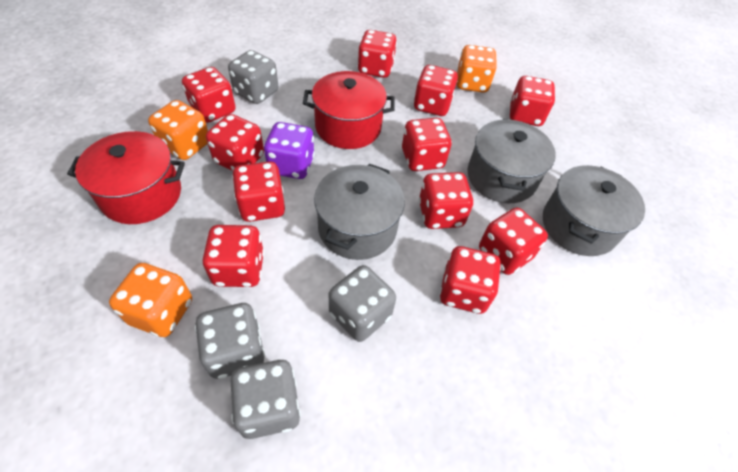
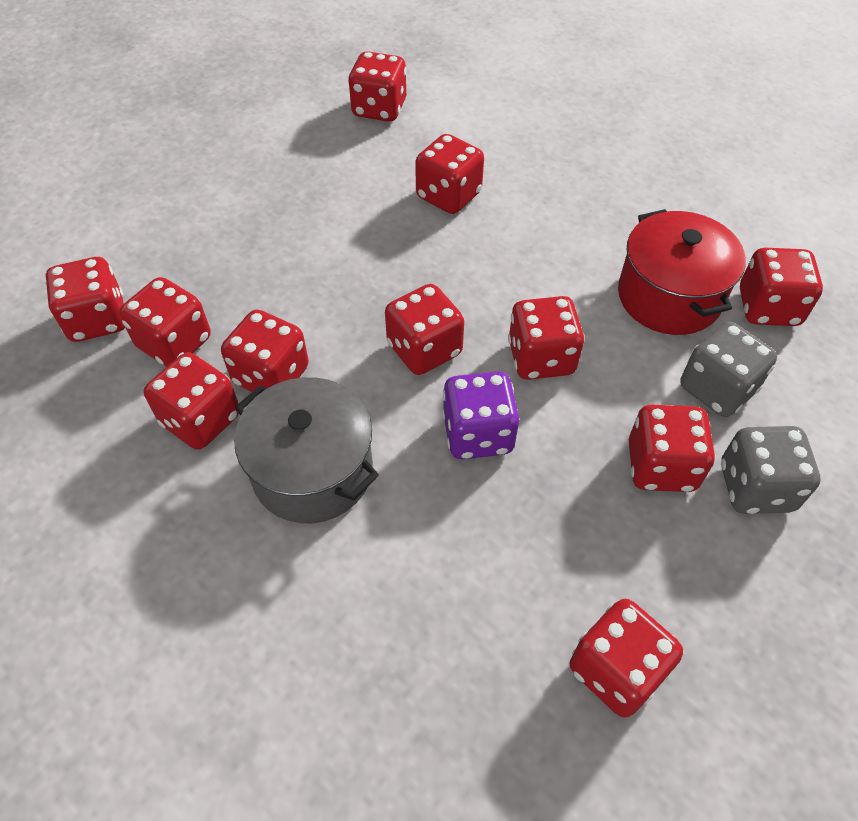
grey dice: [195,303,265,379] [228,50,278,104] [231,360,301,439] [329,265,396,342] = 4 -> [680,322,777,417] [721,426,820,514] = 2
grey pot: [314,164,405,260] [468,119,556,203] [543,165,645,256] = 3 -> [234,377,379,523] = 1
orange dice: [109,263,192,337] [148,100,208,160] [457,45,497,93] = 3 -> none = 0
red pot: [67,131,185,224] [303,71,395,149] = 2 -> [618,209,746,335] = 1

